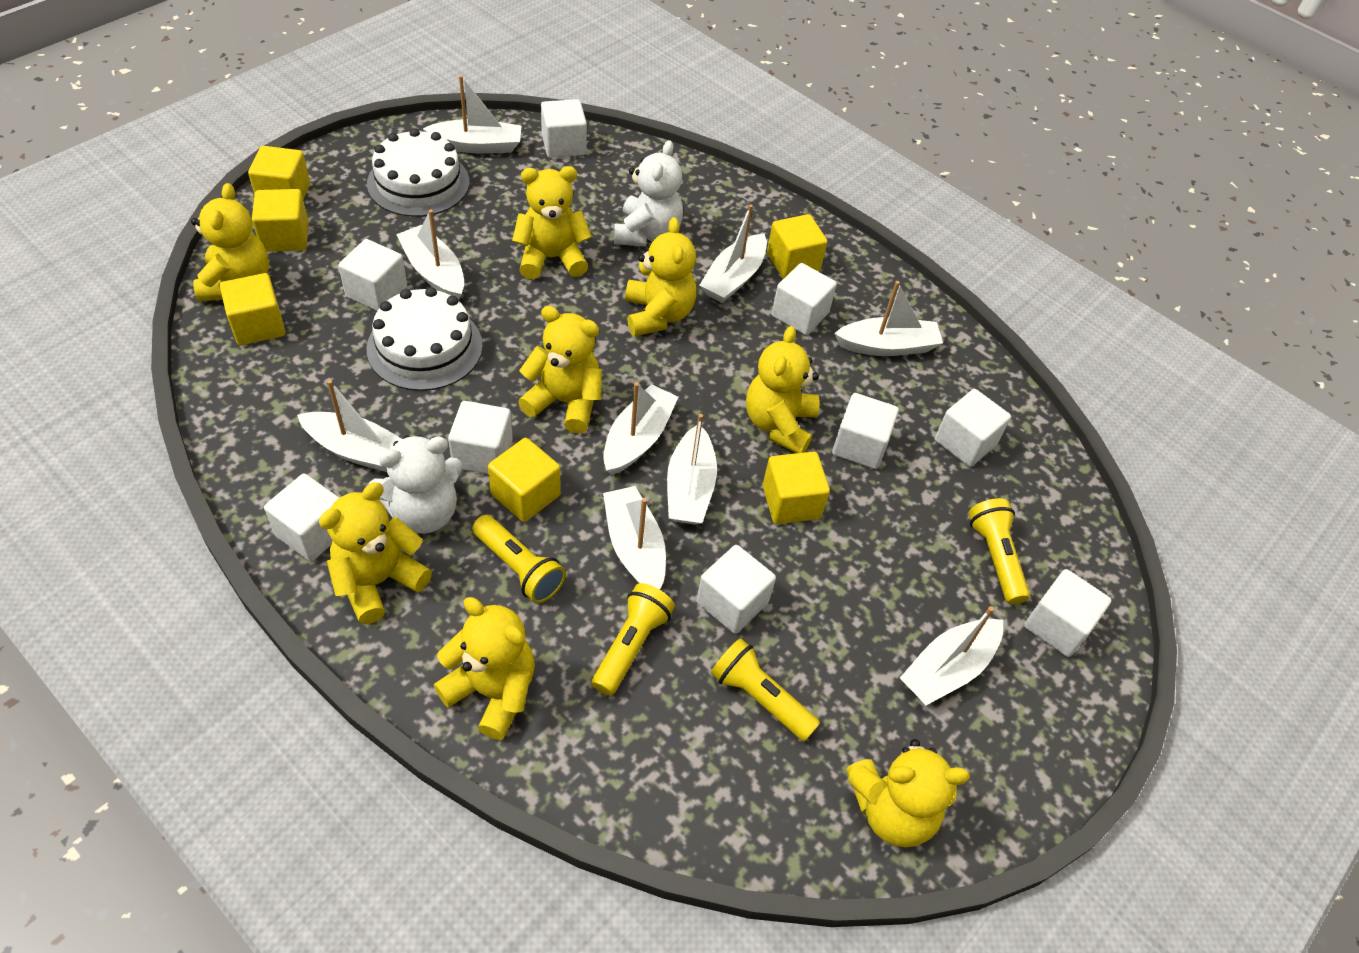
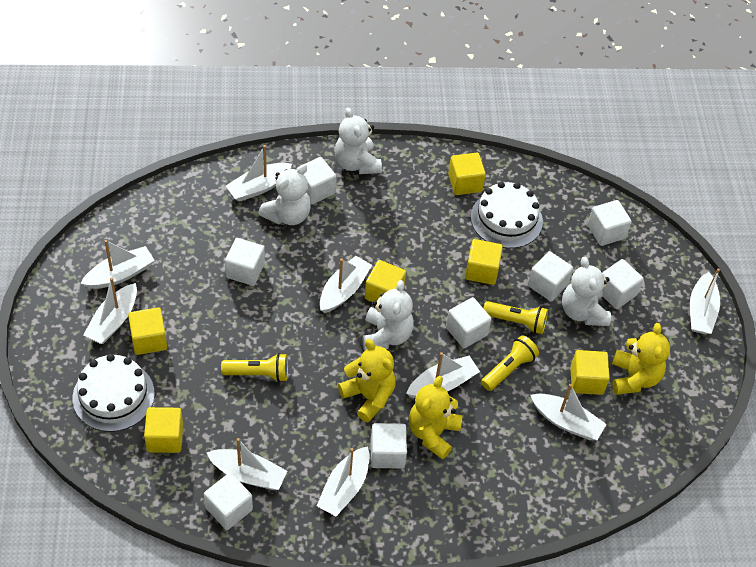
white cube: [264,473,339,561] [338,239,407,311] [448,401,513,474] [541,99,587,158] [697,545,776,634] [772,263,837,335] [832,393,899,469] [935,389,1011,467] [1024,569,1112,657] = 9 -> [204,473,253,530] [225,238,265,286] [296,157,336,204] [371,423,407,469] [446,297,492,348] [528,251,573,302] [587,200,632,246] [602,259,644,309] = 8
white teddy bear: [368,435,463,534] [614,140,683,247] = 2 -> [258,164,311,225] [335,107,382,174] [363,280,414,351] [562,257,611,326] = 4
yellow flashlight: [472,515,566,603] [592,583,675,696] [711,638,820,741] [969,498,1030,605] = 4 -> [221,353,288,382] [481,335,539,391] [484,301,548,334] = 3
yellow teddy bear: [191,183,269,302] [319,482,432,624] [433,597,535,740] [512,166,592,280] [518,306,602,434] [625,217,696,336] [746,326,820,453] [846,739,970,847] = 8 -> [338,339,396,423] [409,376,463,460] [612,323,670,395] = 3

